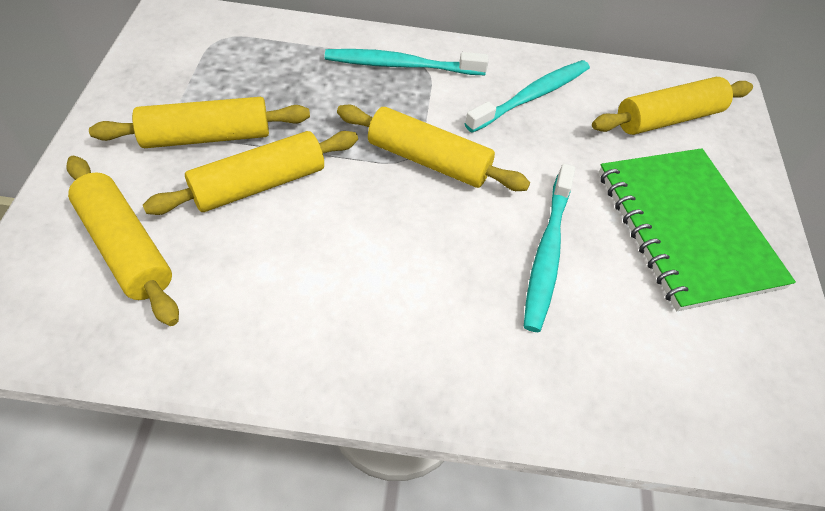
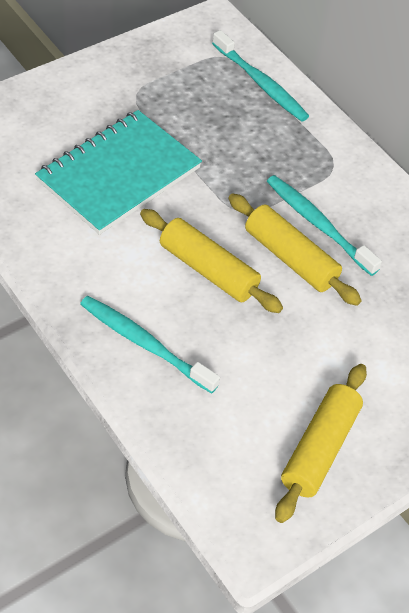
green notebook: [599,148,796,311] = 1 -> none = 0
turquoise notebook: none = 0 -> [35,110,202,235] = 1
yellow rolling pin: [66,156,179,326] [89,97,310,148] [143,131,358,215] [337,105,530,191] [592,77,753,135] = 5 -> [140,209,283,313] [228,193,362,306] [275,364,367,523] = 3

